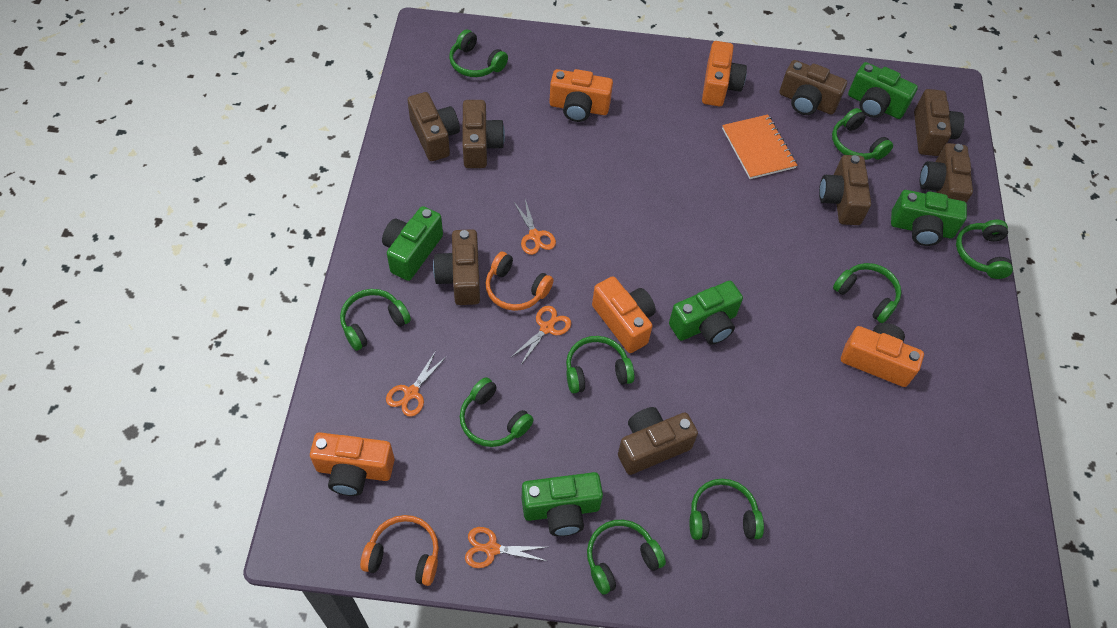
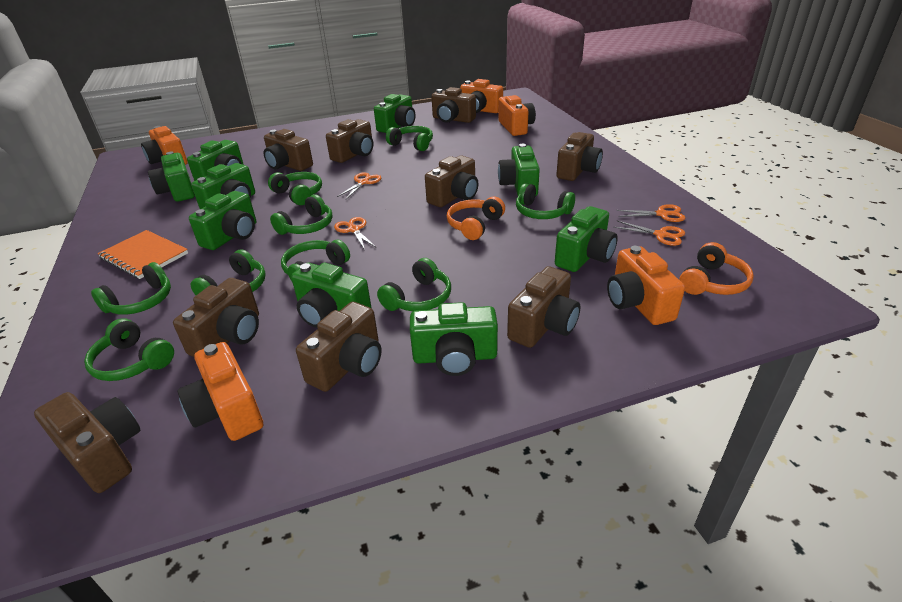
brown camera: [407,92,460,161] [433,229,480,305] [463,100,505,168] [618,407,698,475] [779,60,847,115] [819,155,871,225] [914,89,964,156] [920,143,973,203] = 8 -> [34,392,140,493] [173,278,259,357] [263,129,313,171] [296,302,382,392] [326,119,373,163] [425,156,479,207] [431,87,476,123] [507,266,581,348] [556,132,603,181] = 9
green camera: [382,206,443,281] [522,472,603,536] [669,281,743,345] [848,62,918,119] [891,190,967,246] = 5 -> [148,152,195,202] [187,140,244,181] [189,191,256,250] [191,163,255,209] [291,263,371,328] [374,94,415,133] [410,302,498,376] [498,144,540,196] [555,206,618,272] = 9

